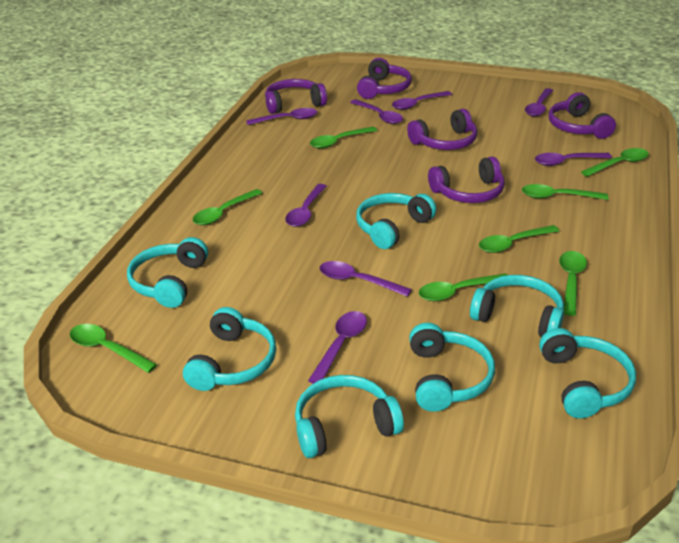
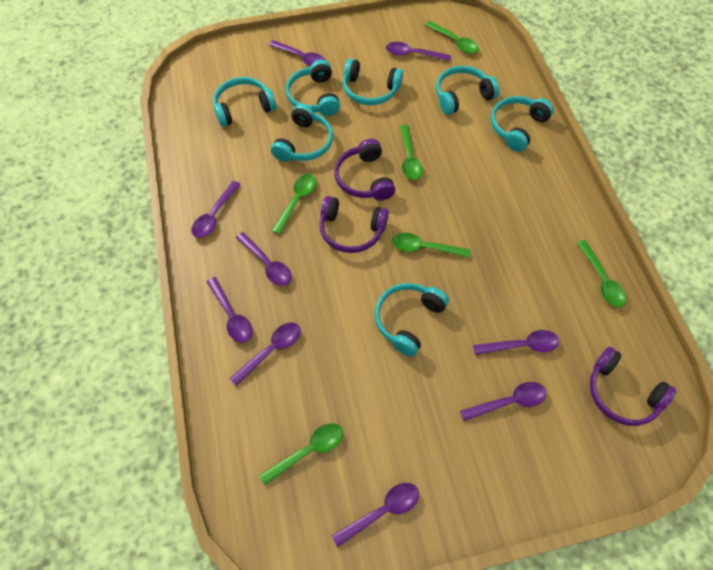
green spoon: [70,324,157,373] [193,189,262,225] [310,127,377,149] [419,273,507,301] [479,225,559,253] [522,184,609,200] [559,251,587,316] [581,148,649,177] = 8 -> [259,423,343,485] [272,174,317,235] [392,233,471,258] [400,125,423,180] [425,21,479,54] [577,240,626,307] = 6
purple headphones: [265,79,327,114] [357,58,412,99] [407,109,477,150] [428,157,505,203] [548,92,616,139] = 5 -> [319,196,389,253] [334,139,395,201] [590,347,676,426] = 3
purple spoon: [246,108,317,125] [285,184,327,227] [308,311,367,384] [320,261,412,297] [350,99,403,124] [392,91,452,110] [525,88,553,117] [535,153,612,166] = 8 -> [192,181,241,238] [207,277,253,343] [230,322,301,386] [236,232,292,286] [269,40,326,66] [332,483,419,547] [386,42,451,61] [460,382,546,421] [473,330,559,355] = 9

